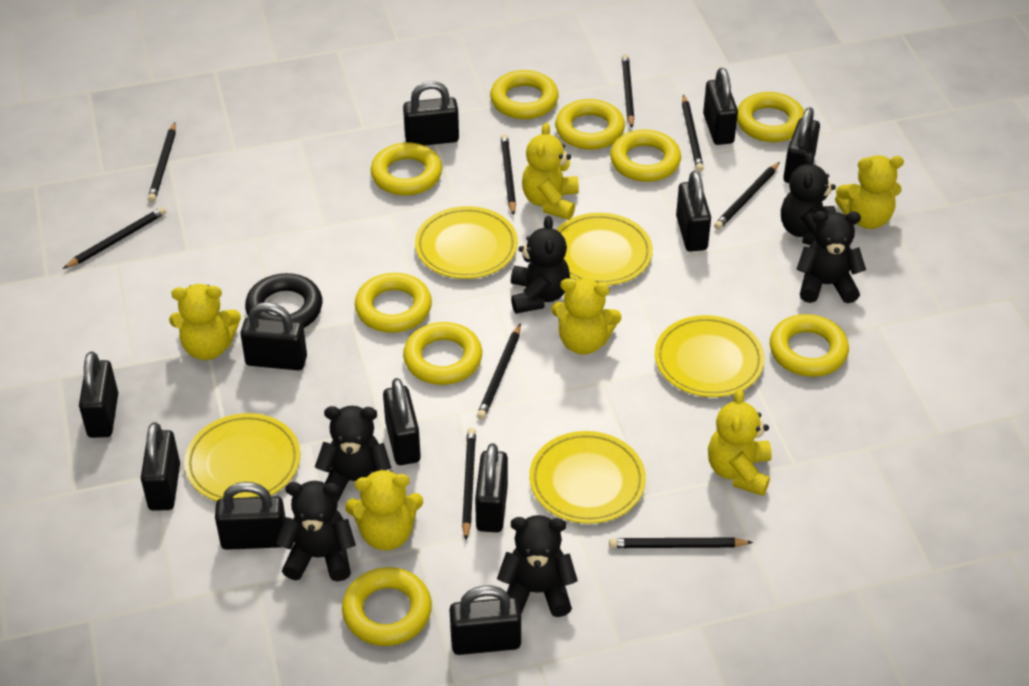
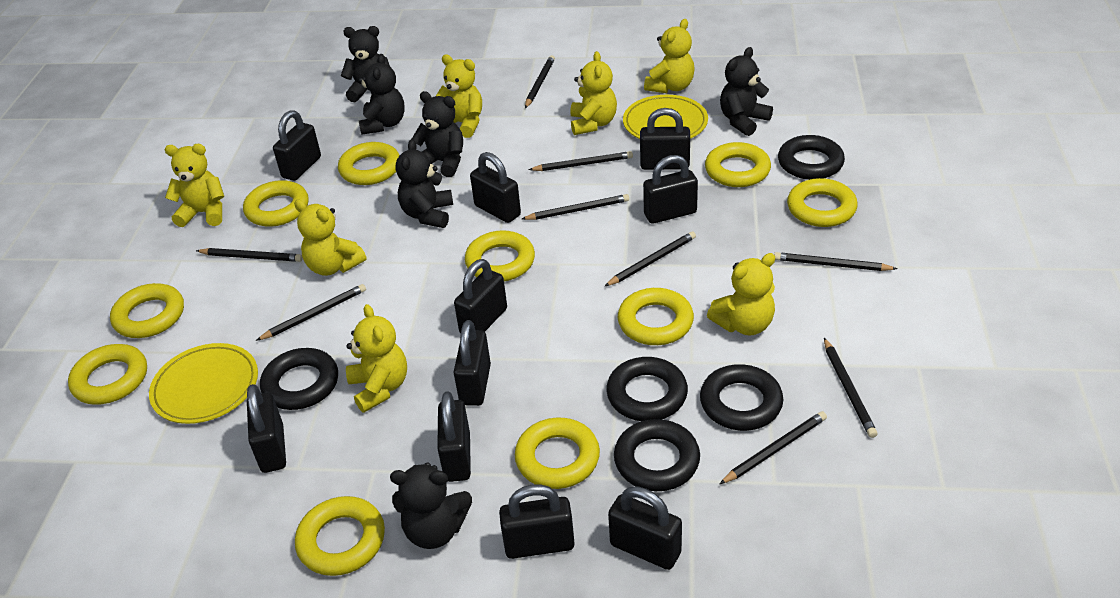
black padlock: [79,352,118,438] [141,422,180,511] [215,482,285,550] [240,302,307,371] [383,378,421,465] [403,81,459,146] [449,585,521,655] [475,443,508,532] [676,171,711,252] [703,68,738,145] [783,107,820,183] = 11 -> [247,384,286,473] [273,110,321,181] [437,391,471,482] [454,259,507,334] [454,320,491,406] [470,152,521,223] [499,484,575,559] [608,486,682,570] [640,108,690,170] [643,155,698,224] = 10
black ring: [245,273,322,328] = 1 -> [260,348,338,410] [606,357,688,421] [614,419,700,491] [700,364,783,431] [778,135,845,180] = 5
yellow plate: [184,413,301,501] [415,206,518,279] [529,431,646,524] [556,213,653,285] [655,315,764,397] = 5 -> [149,343,258,424] [623,95,708,139] = 2
yellow ring: [342,567,432,646] [355,273,432,333] [371,142,442,196] [403,322,482,385] [490,70,559,119] [555,99,625,150] [610,129,681,182] [737,92,804,142] [770,314,849,377] = 9 -> [68,344,147,405] [110,283,184,338] [243,180,309,227] [295,496,385,576] [338,142,400,185] [465,230,535,282] [515,418,600,489] [618,288,694,345] [705,142,771,187] [787,178,858,227] = 10
yellow teddy bear: [169,284,241,360] [345,469,423,550] [522,123,579,220] [551,278,622,355] [708,389,772,496] [835,155,904,229] = 6 -> [165,144,224,227] [294,199,366,276] [346,304,407,413] [436,54,482,138] [570,51,617,135] [644,19,695,93] [707,253,775,335] = 7

